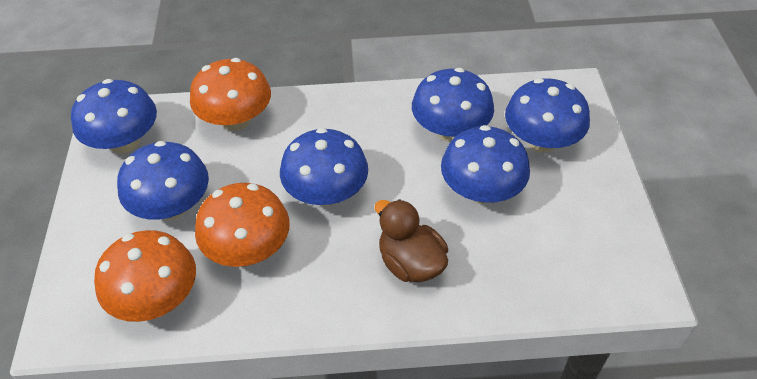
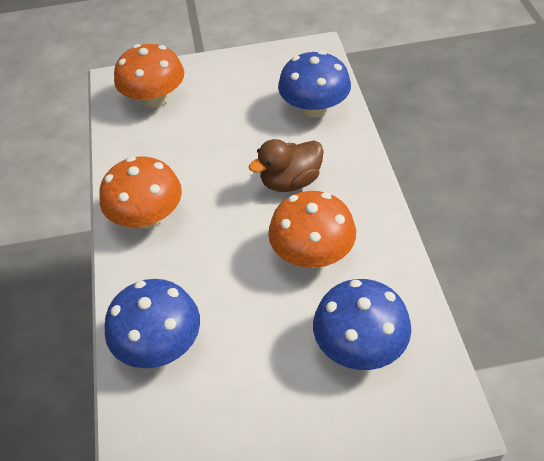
blue mushroom: [71,79,157,153] [117,141,209,220] [280,128,368,206] [412,68,494,142] [441,125,530,204] [505,78,590,153] = 6 -> [104,279,200,368] [278,51,351,118] [313,279,411,370] = 3

